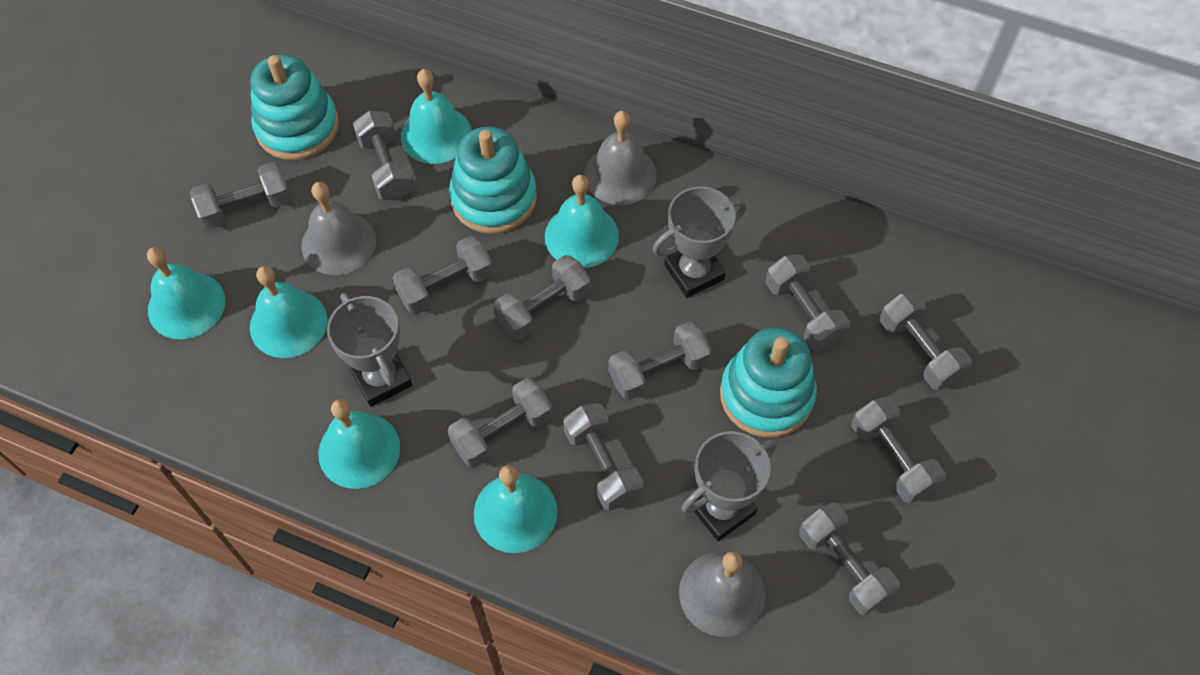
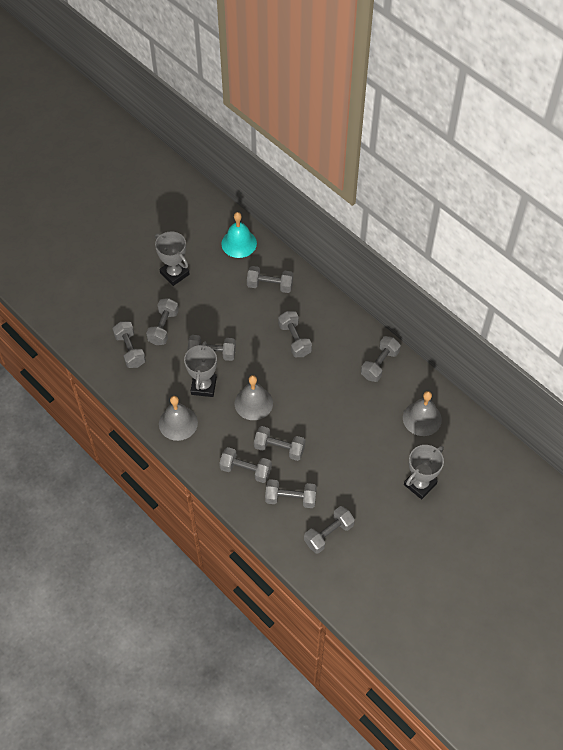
grey dumbbell: [190,161,292,230] [353,111,415,200] [392,235,494,315] [447,378,553,468] [493,255,591,340] [563,403,644,511] [608,321,712,400] [766,254,850,351] [799,502,900,615] [851,397,946,503] [880,291,972,390] = 11 -> [112,321,146,368] [146,298,179,345] [187,335,236,361] [219,447,272,483] [247,266,293,293] [254,426,305,461] [265,479,317,508] [278,311,312,357] [304,506,355,554] [361,336,401,382] = 10
turquoise bell: [147,247,225,339] [250,266,327,358] [318,399,400,489] [401,69,472,164] [474,465,557,553] [545,175,619,268] = 6 -> [221,212,257,258] = 1
turquoise stacking toy: [250,54,339,160] [449,126,537,234] [720,327,817,437] = 3 -> none = 0

